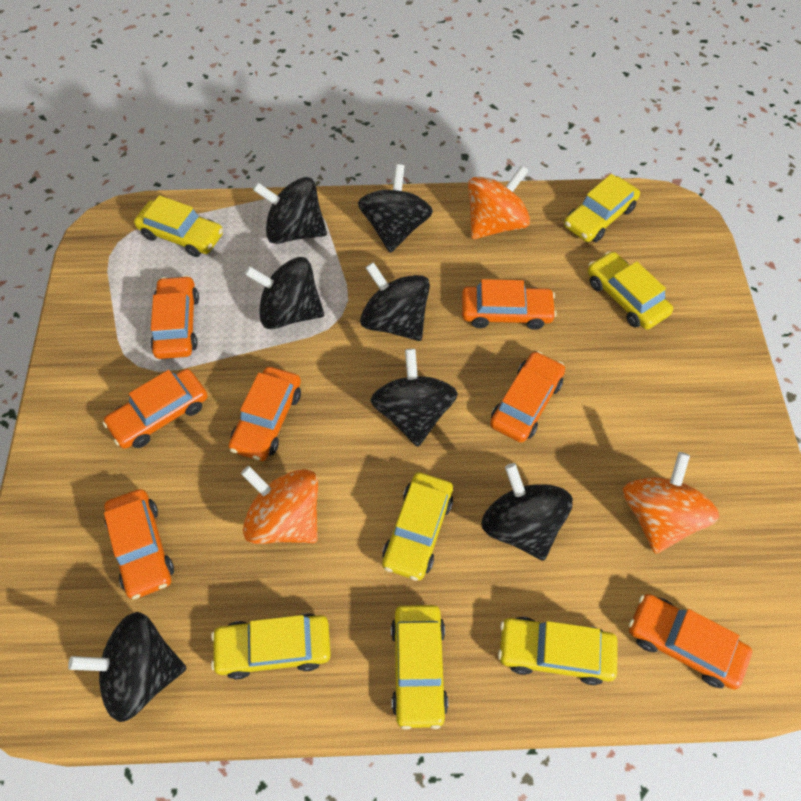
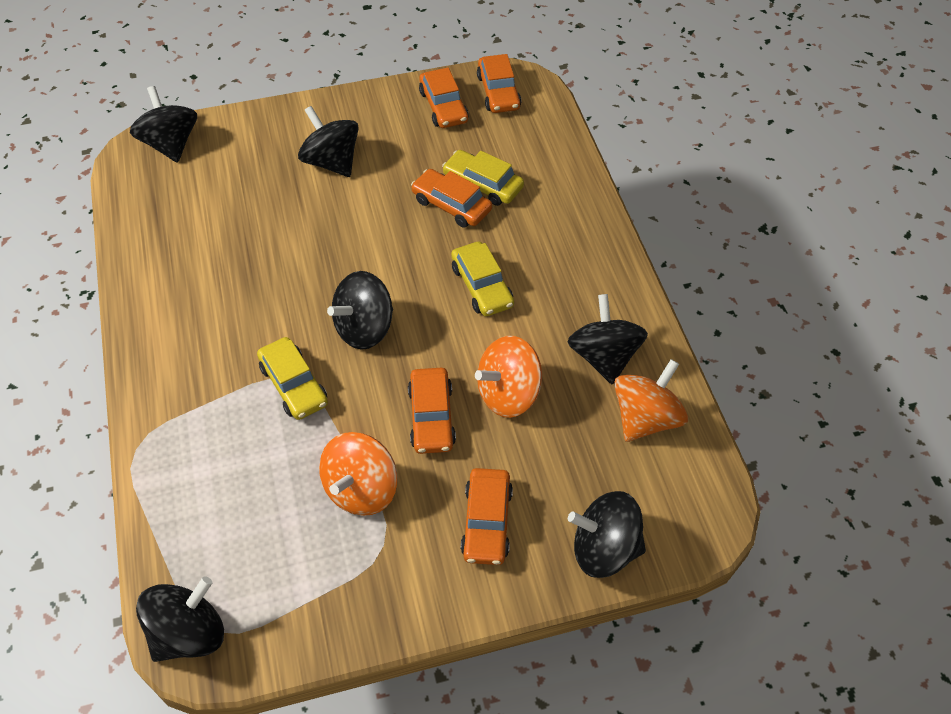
black spinning top: [68,612,186,722] [245,257,324,329] [253,177,327,244] [358,164,433,253] [360,262,430,341] [370,349,458,447] [481,463,573,560] = 7 -> [130,86,197,163] [136,576,224,662] [298,106,359,177] [327,271,393,350] [568,294,648,385] [568,491,646,578] = 6
orange car: [103,369,208,449] [104,489,174,599] [150,275,199,359] [229,367,301,461] [462,279,557,330] [490,351,565,443] [629,594,752,689] = 7 -> [408,368,456,454] [411,169,492,228] [419,67,469,128] [461,468,513,565] [477,54,521,113] = 5
yellow car: [134,195,223,257] [211,613,331,679] [382,472,453,581] [391,605,448,730] [498,617,618,685] [564,174,640,242] [587,251,673,330] = 7 -> [257,337,328,420] [442,150,524,206] [451,242,514,316] = 3

